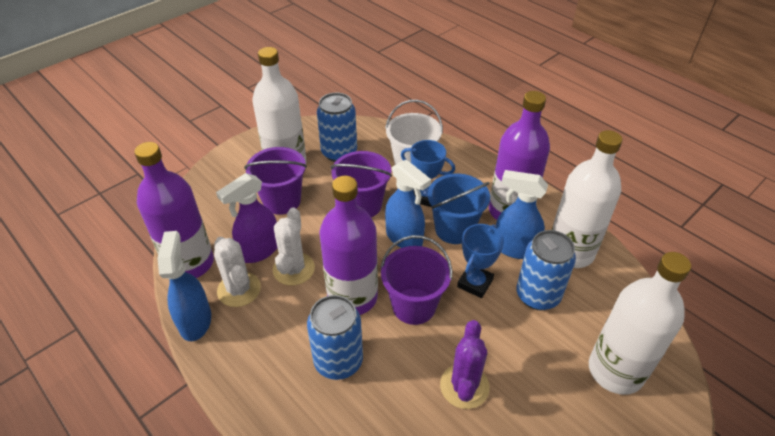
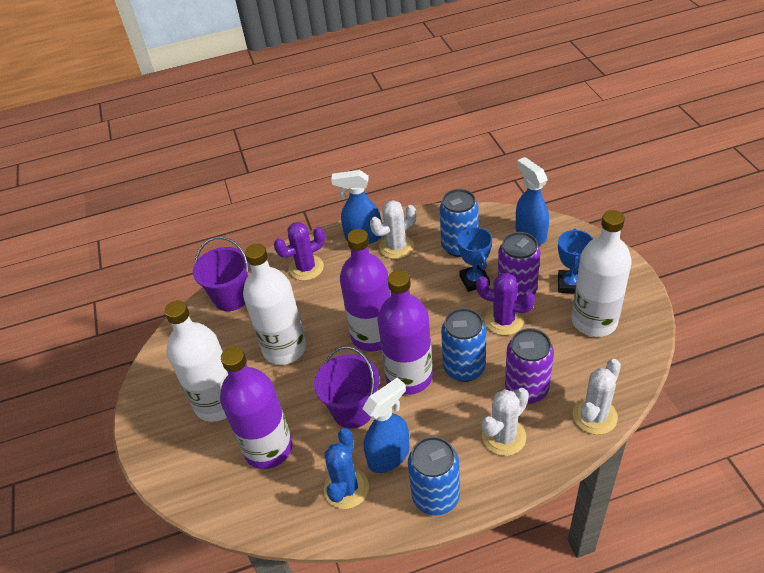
blue bucket: [428,173,490,244] = 1 -> none = 0
blue cactus: none = 0 -> [324,428,369,509] = 1
purple bucket: [244,147,307,215] [330,151,392,217] [380,235,452,325] = 3 -> [193,237,249,311] [314,346,380,429] = 2
purple cactus: [440,320,490,409] = 1 -> [274,222,325,281] [476,273,535,335] = 2
purple can: none = 0 -> [498,232,541,301] [505,328,554,404] = 2
purple spray bottle: [216,173,278,263] = 1 -> none = 0
white bucket: [385,100,443,165] = 1 -> none = 0
white cactus: [214,237,261,307] [272,207,315,285] = 2 -> [370,200,416,259] [482,388,529,456] [573,359,621,435] = 3

